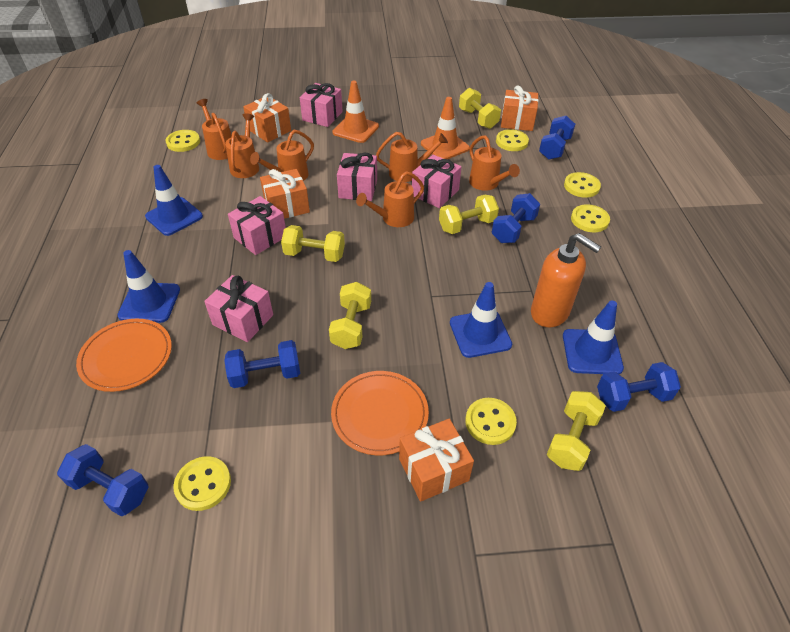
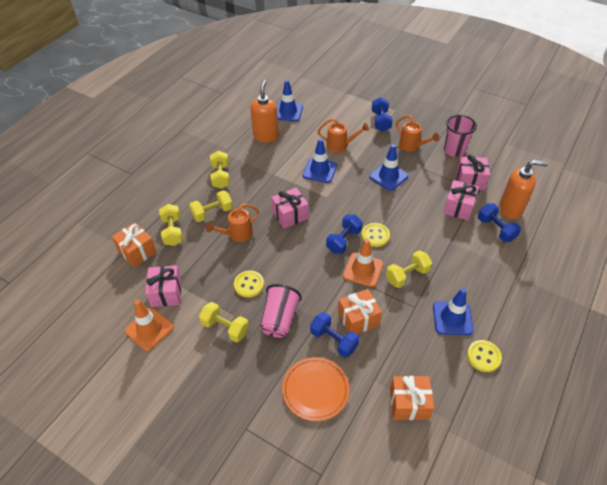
blue dumbbell: [57,444,149,516] [224,340,300,388] [492,193,540,243] [539,116,575,160] [597,362,681,412] = 5 -> [310,312,359,358] [326,214,363,254] [372,97,392,131] [478,204,521,242] = 4
orange gift: [243,93,291,143] [260,169,310,219] [399,419,474,502] [501,85,539,131] = 4 -> [112,222,156,267] [338,289,382,334] [390,376,434,420] = 3
orange plate: [76,319,172,392] [331,371,429,455] = 2 -> [282,357,349,421] = 1
orange soap dispenser: [531,233,601,327] = 1 -> [250,80,279,143] [499,160,548,219] = 2
orange watering can: [197,99,232,160] [225,113,259,178] [250,130,314,181] [356,171,424,227] [376,132,448,182] [469,135,520,191] = 6 -> [206,204,259,242] [317,118,369,153] [396,115,439,152] = 3
pink cup: none = 0 -> [260,284,302,338] [444,115,477,157] = 2
pink gift: [204,275,273,342] [228,196,286,255] [300,83,343,127] [337,153,377,201] [412,155,462,208] = 5 -> [145,265,182,307] [271,188,309,228] [443,180,479,220] [456,154,490,190] = 4
yellow button: [166,130,200,152] [173,456,231,511] [465,398,517,445] [496,129,529,151] [564,172,601,198] [571,204,610,232] = 6 -> [234,270,264,298] [362,223,390,247] [467,340,502,372] = 3

